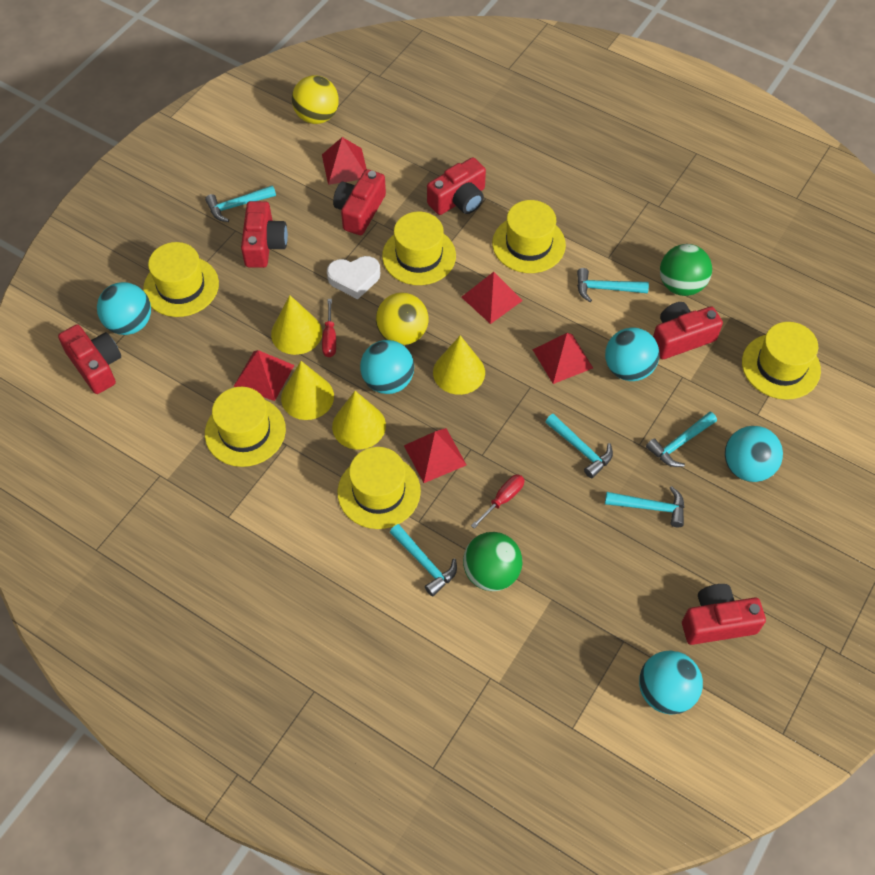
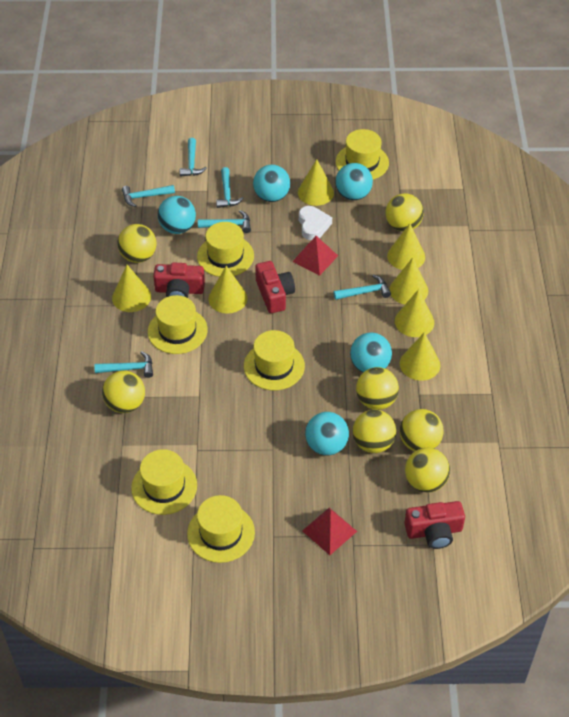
green ball: [463,532,522,591] [660,244,712,296] = 2 -> none = 0
red camera: [58,324,121,394] [241,201,288,268] [333,169,386,235] [427,157,486,215] [653,302,723,359] [682,584,766,645] = 6 -> [153,263,205,298] [255,261,295,313] [404,501,465,549] = 3
red pyramid: [233,350,294,401] [322,137,366,185] [404,428,466,483] [461,272,523,324] [532,333,593,384] = 5 -> [292,236,338,276] [302,508,357,555] = 2
red screwdriver: [322,299,336,357] [471,474,525,529] = 2 -> none = 0
yellow ball: [292,75,339,124] [376,292,428,345] = 2 -> [102,371,145,413] [117,224,156,263] [353,409,396,453] [356,367,399,410] [386,193,424,232] [400,409,444,451] [405,448,450,493] = 7
yellow cone: [271,295,322,355] [281,361,334,420] [332,391,386,449] [433,335,485,395] = 4 -> [112,265,151,312] [208,266,248,313] [298,159,334,206] [387,224,425,270] [389,257,428,305] [395,289,434,337] [400,332,440,381] = 7

